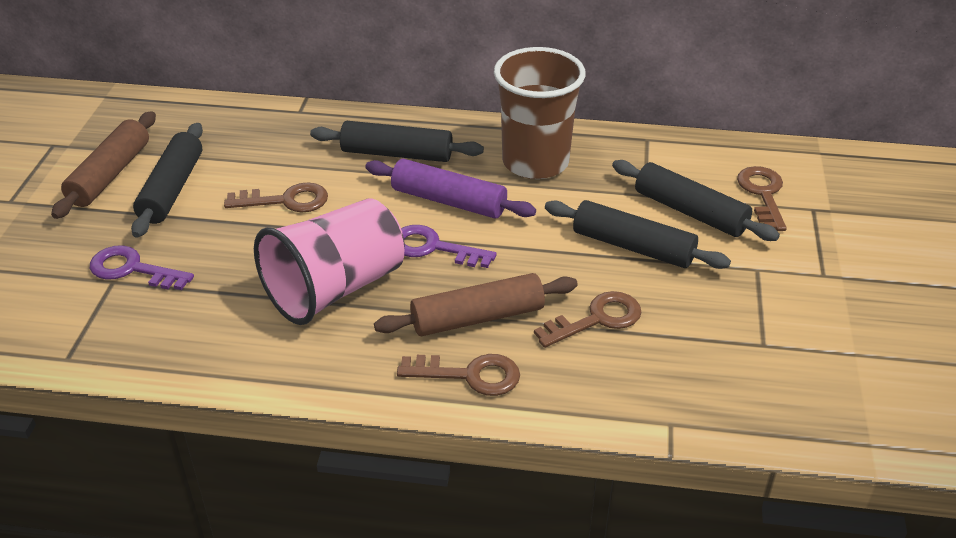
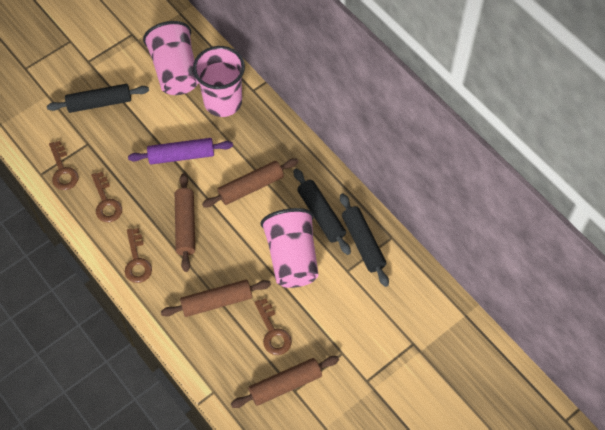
black rolling pin: [131,123,203,238] [310,121,484,162] [545,200,731,269] [612,160,780,241] = 4 -> [47,84,149,113] [293,169,351,255] [340,193,389,287] = 3
brown cup: [494,47,586,179] = 1 -> none = 0
brown rolling pin: [51,111,156,219] [374,273,578,336] = 2 -> [161,280,271,317] [175,173,195,272] [202,158,298,207] [231,356,339,408] = 4
pink cup: [254,198,405,325] = 1 -> [143,21,199,95] [193,46,245,117] [261,208,318,288] = 3
purple key: [90,245,194,290] [401,225,497,268] = 2 -> none = 0

